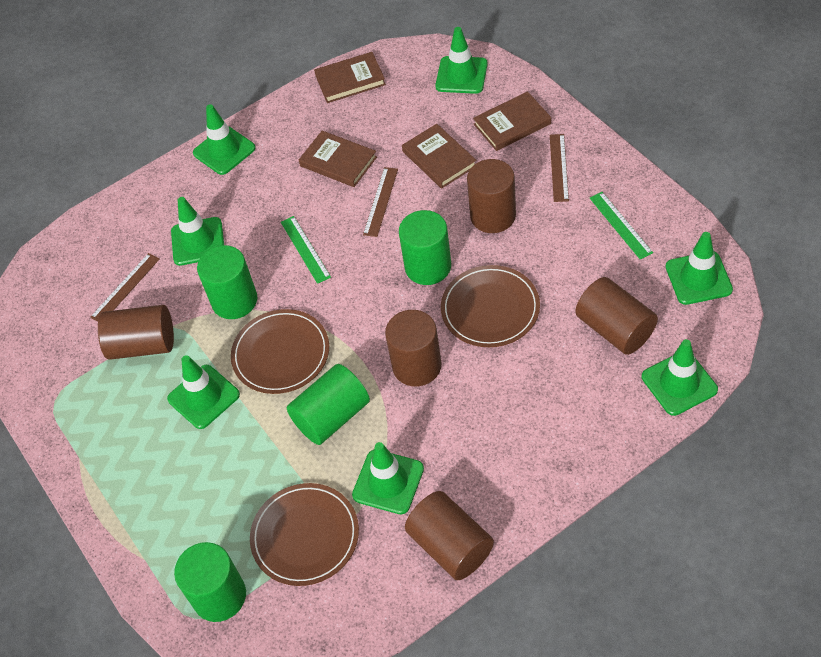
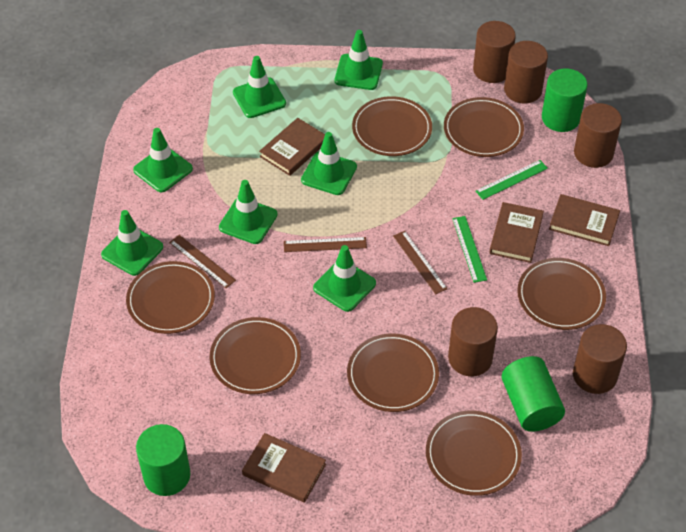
brown plate: [231,309,329,394] [250,483,359,586] [441,265,540,347] = 3 -> [126,261,215,334] [210,317,301,394] [347,333,439,412] [352,96,432,156] [426,411,522,496] [444,97,524,157] [517,258,606,330] = 7
green cylinder: [174,542,246,622] [197,245,257,319] [287,364,370,445] [399,210,451,285] = 4 -> [136,424,190,496] [501,356,565,432] [542,68,587,132] = 3

